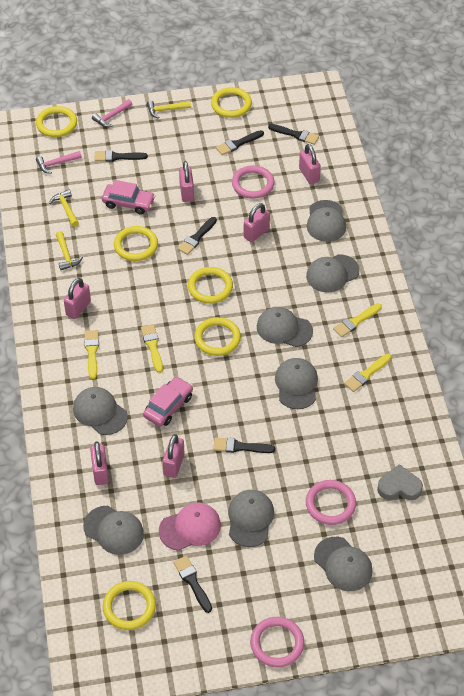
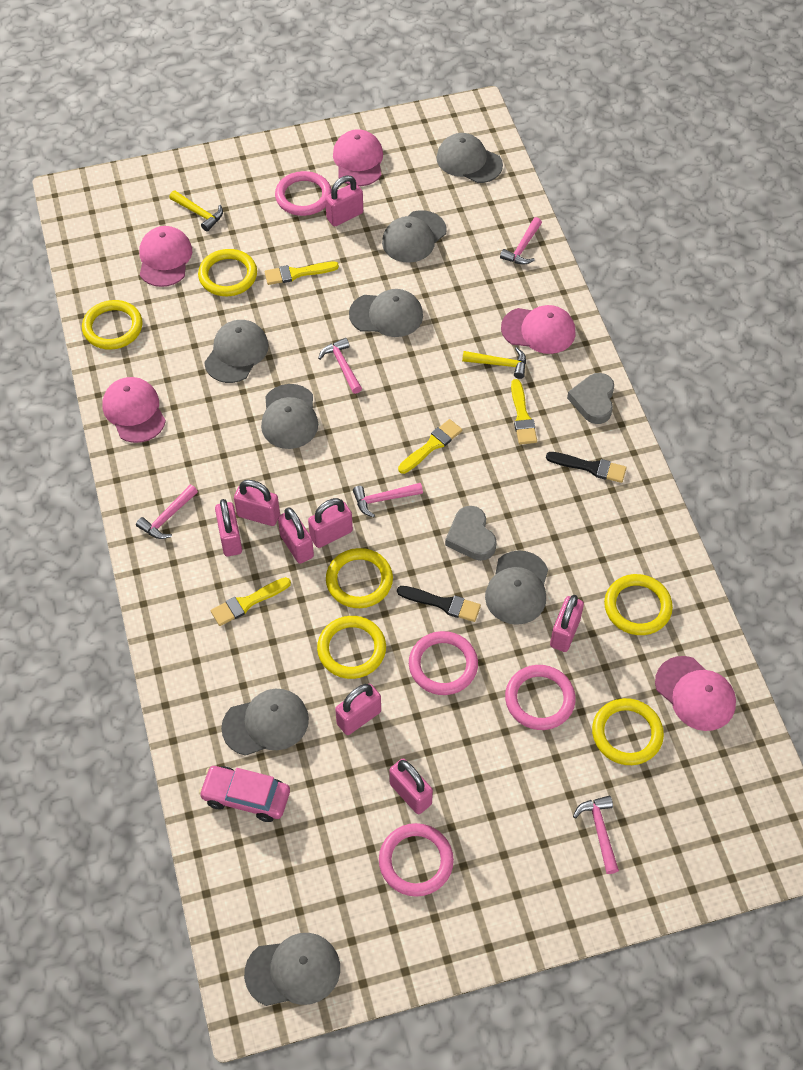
black brush: [94,150,148,162] [173,555,212,613] [178,217,217,255] [213,437,275,453] [216,130,264,155] [268,124,319,145] = 6 -> [397,586,481,622] [546,452,627,483] = 2
grey heart: [377,464,423,500] = 1 -> [445,506,497,561] [567,373,614,424] = 2
pink cap: [159,503,221,551] = 1 -> [102,377,166,443] [139,226,192,287] [333,129,383,186] [501,305,575,354] [655,656,736,731] = 5
pink car: [102,180,155,215] [143,376,193,426] = 2 -> [199,766,290,822] = 1
pink hammer: [36,151,82,174] [92,99,132,127] = 2 -> [136,485,198,539] [318,338,362,394] [353,483,423,517] [500,217,542,265] [573,796,619,874] = 5
pink padlock: [64,278,91,319] [90,442,109,485] [163,434,184,478] [179,161,194,202] [244,203,270,242] [299,144,321,184] = 6 -> [215,499,242,556] [234,480,280,526] [278,507,314,564] [308,498,353,548] [325,175,363,227] [335,684,381,735] [389,758,433,814] [550,595,584,652] = 8
pink ring: [232,165,275,199] [250,617,304,667] [306,480,356,525] = 3 -> [275,171,331,216] [379,823,454,897] [409,631,478,695] [505,665,576,730] = 4
yellow hammer: [49,190,79,227] [56,231,83,270] [147,100,191,119] = 3 -> [169,191,223,232] [462,347,526,379] = 2

